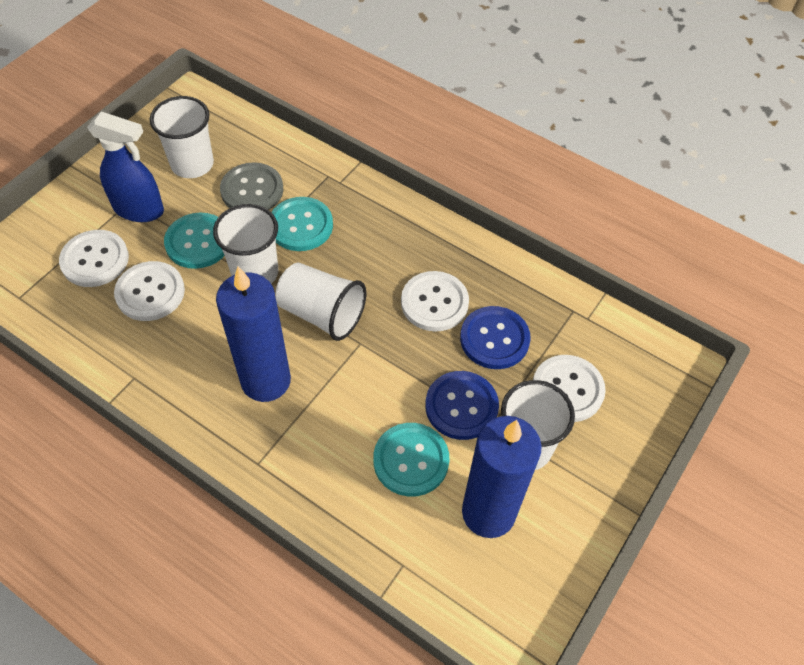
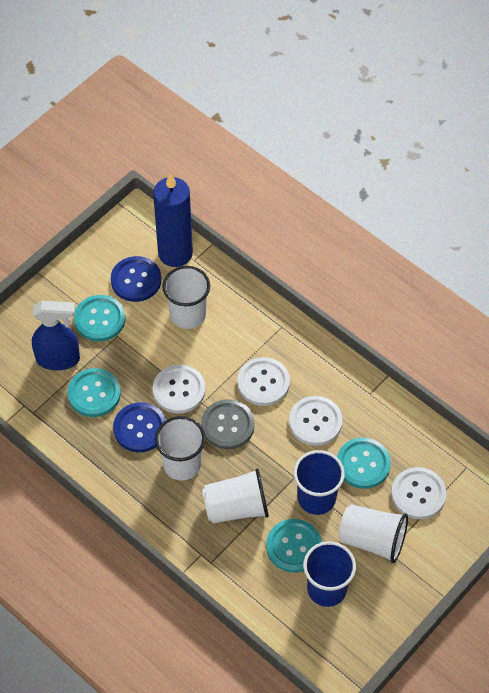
blue candle: [216,266,291,402] [462,416,542,538] = 2 -> [153,173,193,267] = 1
blue cup: none = 0 -> [294,450,345,515] [303,541,356,607] = 2
turquoise button: [164,213,225,269] [271,197,333,251] [373,423,450,496] = 3 -> [68,368,121,417] [74,295,125,342] [266,519,322,573] [337,437,391,489] = 4

